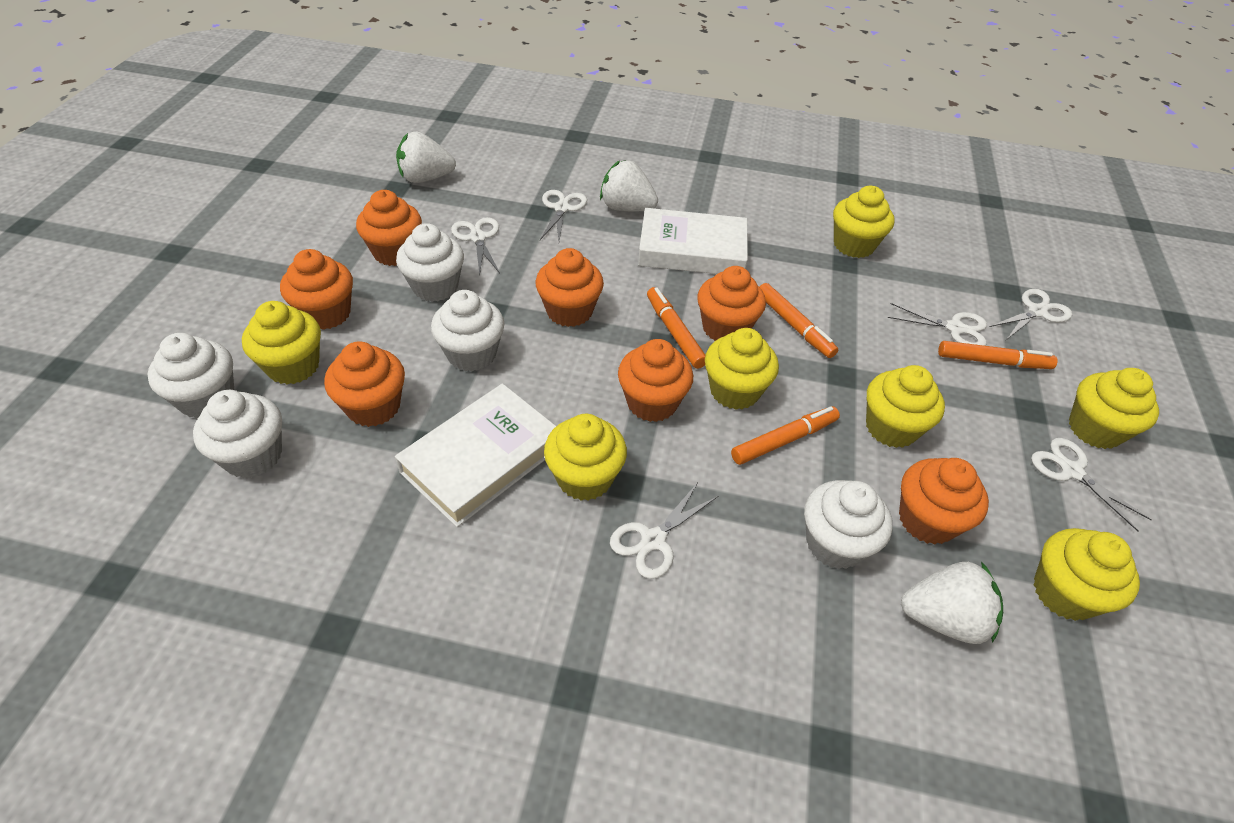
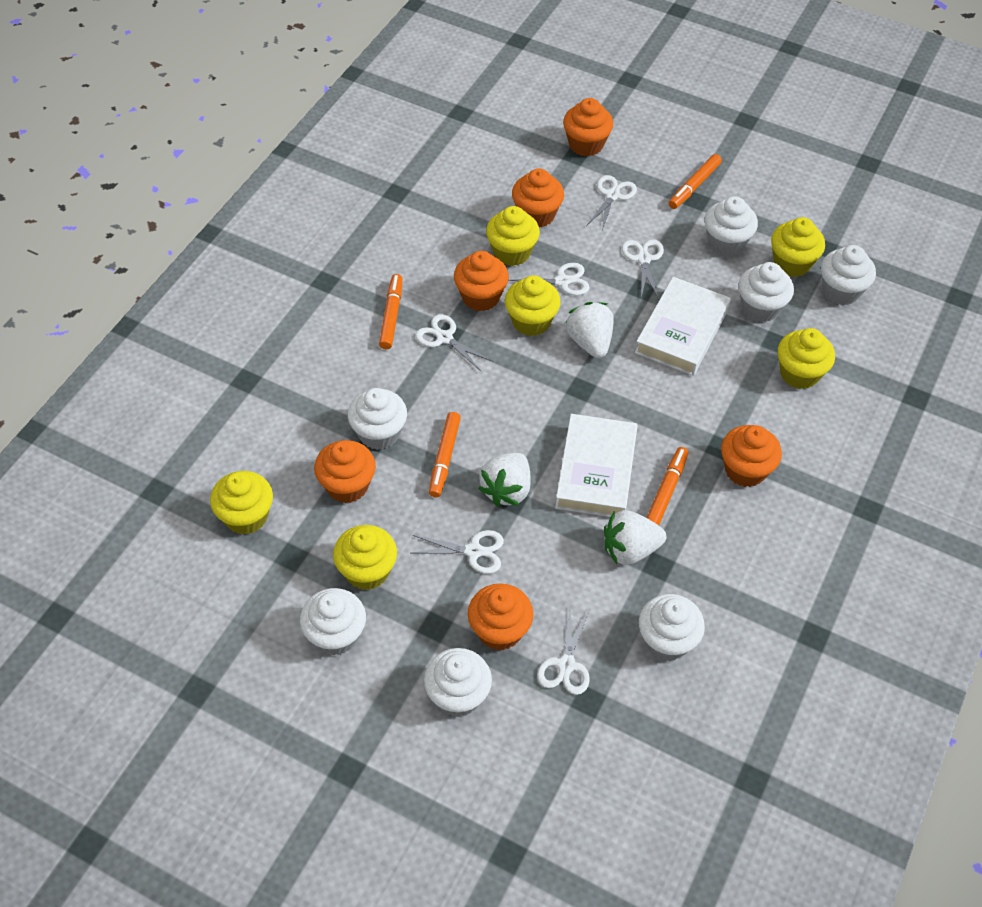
orange cupcake: [280,249,353,330] [324,342,405,427] [356,190,422,266] [535,248,604,327] [618,339,693,422] [697,266,766,341] [899,458,989,545] = 7 -> [314,440,376,503] [454,251,509,311] [468,583,533,651] [512,169,564,228] [563,98,613,156] [721,425,782,487] = 6
white cupcake: [147,333,234,418] [193,390,282,478] [396,223,464,302] [431,290,504,372] [804,480,893,569] = 5 -> [300,588,366,656] [348,388,407,450] [424,648,492,717] [639,594,705,661] [705,196,758,256] [738,262,794,322] [821,245,876,305] = 7
yellow cupcake: [242,301,321,384] [544,414,627,501] [705,328,779,410] [833,186,895,258] [866,365,945,448] [1034,528,1140,621] [1069,368,1159,449] = 7 -> [210,471,273,534] [333,525,397,590] [486,206,540,266] [505,275,561,336] [771,217,825,277] [778,328,835,389] = 6

